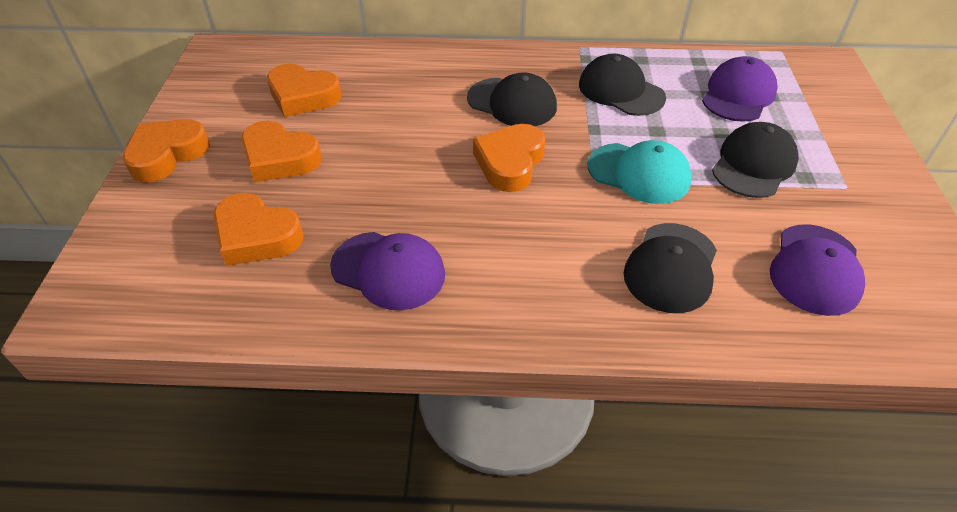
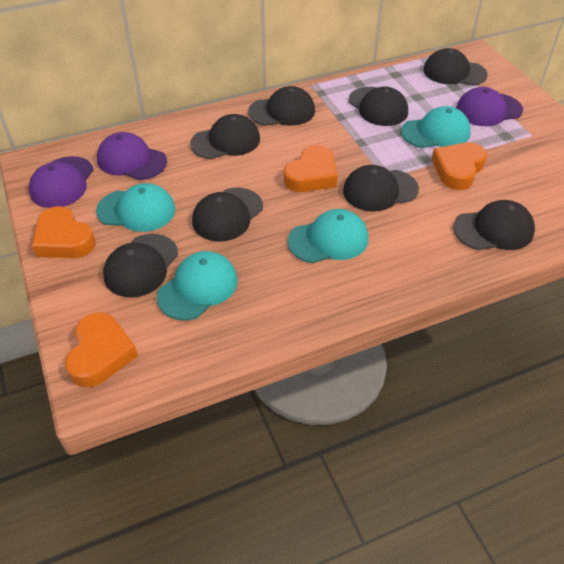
black cap: [467,72,557,126] [579,53,666,116] [624,223,717,313] [712,122,799,198] = 4 -> [103,234,178,297] [190,114,260,159] [192,188,263,241] [248,86,315,126] [343,165,419,212] [348,87,408,126] [423,48,488,86] [453,200,535,250] = 8
orange heart: [123,119,210,182] [214,193,304,266] [241,121,322,182] [267,64,342,117] [473,124,545,192] = 5 -> [32,206,96,258] [65,312,138,388] [284,145,338,192] [431,142,487,190] = 4
turquoise cap: [587,140,692,204] = 1 -> [96,183,175,232] [157,251,238,320] [288,209,368,263] [401,106,471,148] = 4

